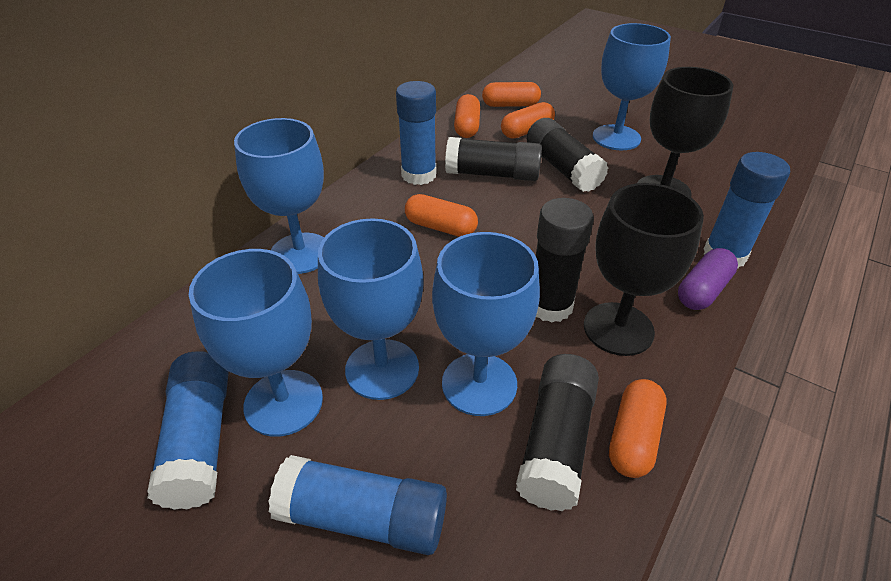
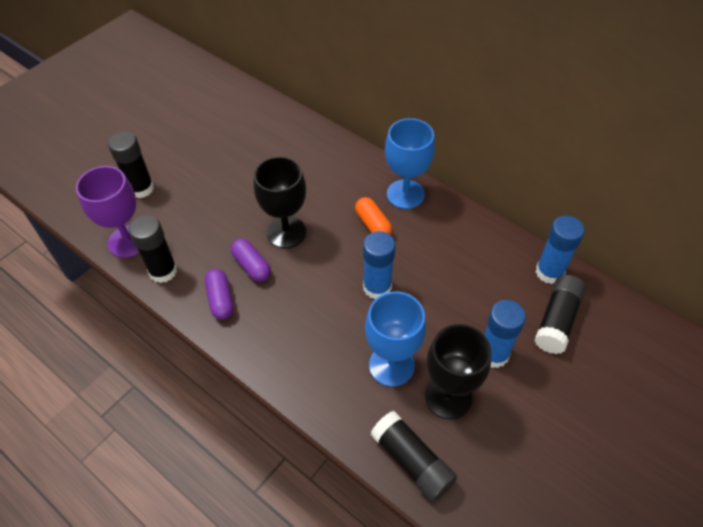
blue glue stick: [147,351,229,510] [268,455,447,555] [396,81,436,185] [704,152,790,269] = 4 -> [363,231,396,299] [484,300,526,368] [535,216,585,284] = 3
blue goblet: [189,249,323,437] [234,118,324,274] [318,218,424,400] [432,232,540,416] [593,23,671,150] = 5 -> [365,291,426,387] [385,118,435,209] = 2
orange capsule: [405,194,478,237] [454,94,480,138] [482,82,541,107] [501,102,555,139] [609,379,667,478] = 5 -> [355,197,392,235] = 1
purple capsule: [678,248,738,310] = 1 -> [205,269,234,320] [231,238,271,282] = 2
purple goblet: none = 0 -> [76,166,139,258] = 1

